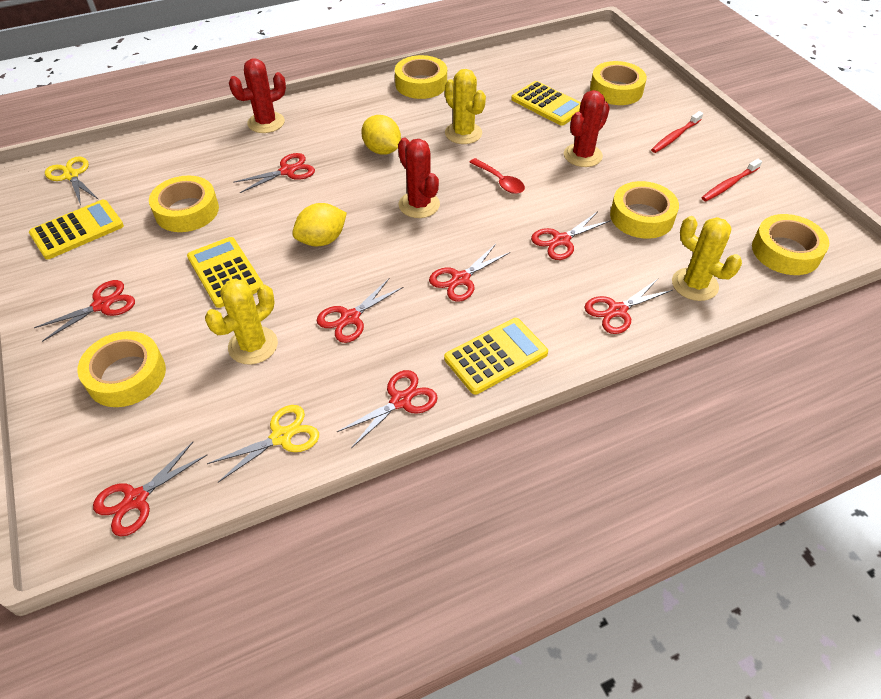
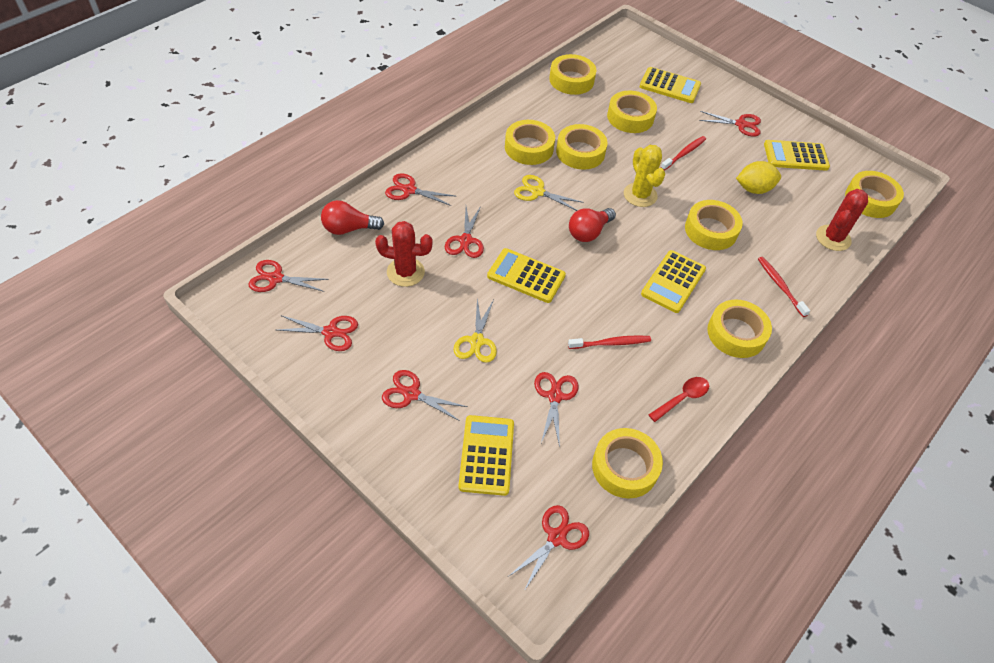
red cactus: [229,58,286,133] [398,138,440,218] [564,90,610,167] = 3 -> [375,221,433,287] [816,189,868,251] = 2
red light bulb: none = 0 -> [321,200,384,235] [569,208,616,242] = 2
red toothbrush: [651,111,703,153] [701,159,762,201] = 2 -> [568,335,651,349] [661,136,706,170] [758,257,810,317] = 3
yellow cactus: [205,278,278,365] [445,69,486,144] [672,216,742,301] = 3 -> [624,145,665,207] = 1
yellow calculator: [29,200,124,259] [187,237,263,308] [444,318,548,395] [511,81,581,126] = 4 -> [458,415,514,496] [487,248,566,303] [640,67,701,103] [641,250,706,313] [764,140,830,171] = 5
yellow lemon: [292,203,347,247] [361,115,401,155] = 2 -> [736,161,781,194] = 1
yellow tape: [77,331,166,407] [149,175,219,232] [395,55,447,99] [590,61,647,105] [610,181,679,239] [752,214,829,275] = 6 -> [505,120,555,165] [549,54,596,95] [556,124,608,170] [592,428,663,499] [607,90,657,133] [685,200,743,250] [707,299,772,358] [845,171,904,218] = 8

